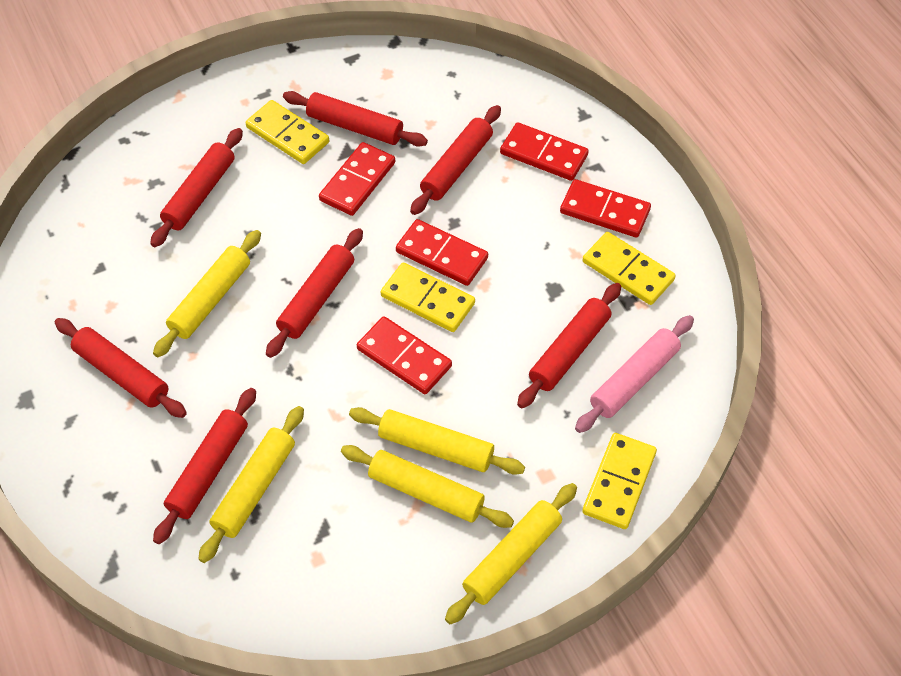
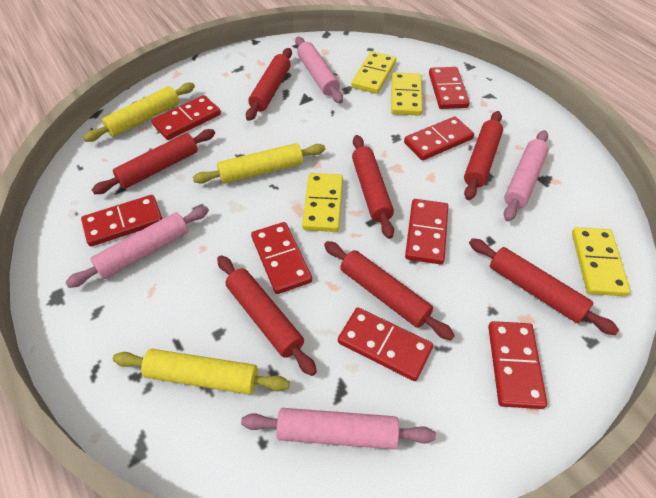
pink rolling pin: [575,315,694,433] = 1 -> [65,206,209,288] [241,408,436,449] [295,37,343,104] [504,130,549,221] = 4
red domino: [319,142,395,216] [357,316,452,394] [396,219,488,286] [500,122,589,181] [560,179,651,238] = 5 -> [81,195,162,247] [151,95,221,140] [251,222,312,294] [338,308,433,381] [404,117,474,161] [405,199,448,265] [429,67,470,109] [488,321,547,409] = 8
yellow rolling pin: [153,230,261,357] [198,406,304,563] [341,445,514,528] [349,407,525,475] [445,483,577,624] = 5 -> [83,82,195,142] [113,349,290,395] [193,143,325,184] = 3

